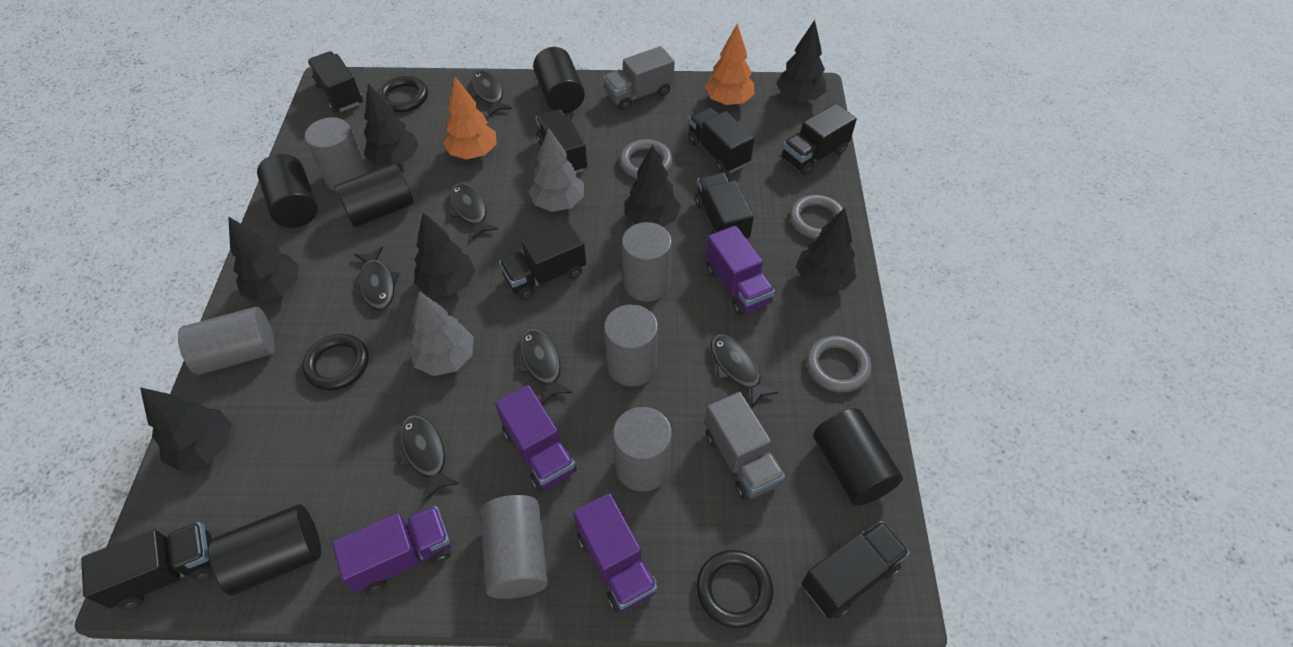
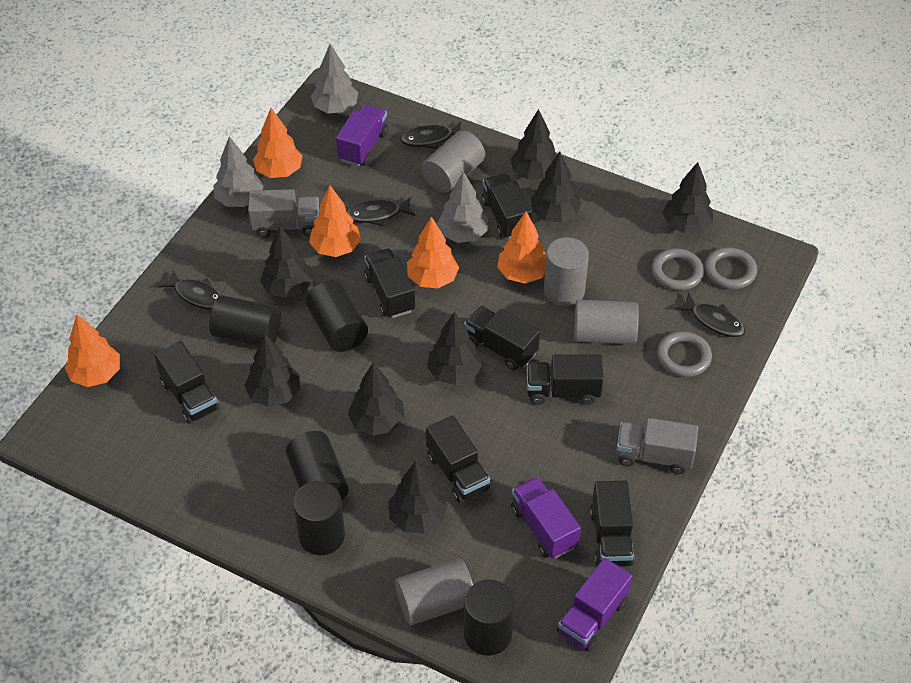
black fish: [354,246,400,310] [399,415,459,500] [450,183,498,239] [471,70,512,116] [518,329,573,404] [710,334,778,407] = 6 -> [158,270,221,310] [347,197,415,226] [401,122,461,149] [675,292,745,337] = 4
black ring: [302,334,369,390] [378,76,428,112] [696,550,773,628] = 3 -> none = 0
black tree: [140,387,232,471] [228,216,299,302] [364,83,419,166] [414,212,475,296] [624,145,681,227] [776,20,826,102] [796,208,856,292] = 7 -> [244,334,300,407] [260,226,313,298] [348,363,404,436] [388,460,447,534] [427,312,482,385] [510,109,557,180] [531,151,581,223] [662,162,713,233] = 8
black truck: [81,522,214,610] [308,51,363,113] [499,222,586,300] [536,109,587,173] [688,107,754,173] [695,172,754,239] [781,103,857,176] [802,521,910,619] = 8 -> [154,341,220,424] [364,248,415,318] [426,415,490,503] [464,306,540,370] [482,173,532,239] [526,355,603,405] [590,481,635,567] = 7
grey cylinder: [178,307,275,375] [305,117,368,191] [481,495,548,599] [604,304,658,387] [613,407,672,492] [622,222,672,302] = 6 -> [395,558,473,625] [421,130,485,193] [544,237,589,306] [574,300,639,344] = 4
grey tree: [409,291,474,376] [529,127,584,212] = 2 -> [213,136,264,207] [311,44,358,114] [437,171,488,243] = 3
orange tree: [443,77,497,160] [704,24,754,105] = 2 -> [64,314,120,387] [253,108,303,178] [309,186,361,257] [407,216,459,288] [497,212,546,283] = 5
purple truck: [332,506,451,594] [495,385,577,492] [573,493,658,612] [706,225,775,316] = 4 -> [336,104,388,166] [511,477,581,559] [557,558,632,652] = 3

